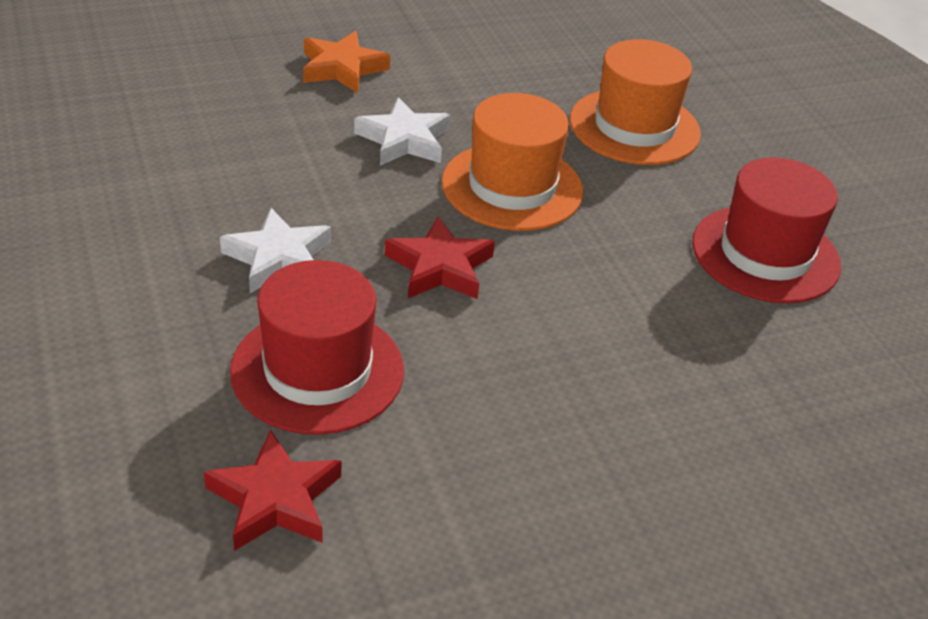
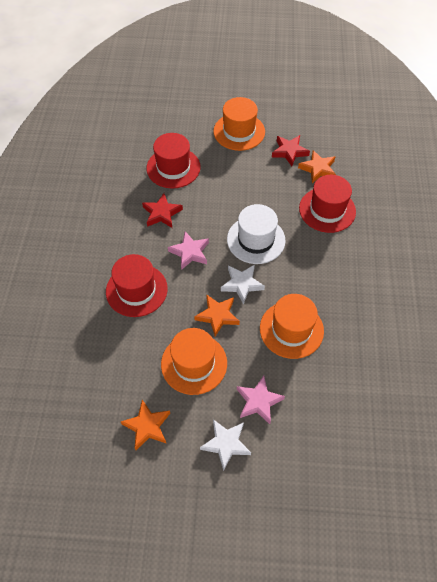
orange hat: [442,93,583,231] [570,39,701,165] = 2 -> [161,328,227,395] [213,97,265,151] [260,294,324,359] = 3
orange star: [303,31,390,93] = 1 -> [121,400,170,450] [194,294,240,337] [298,150,336,183] = 3
pink star: none = 0 -> [168,231,209,270] [237,376,285,424] = 2
red hat: [230,260,404,435] [692,157,841,303] = 2 -> [106,254,168,317] [147,133,201,189] [299,175,356,233] = 3
white hat: none = 0 -> [227,204,286,264] = 1

